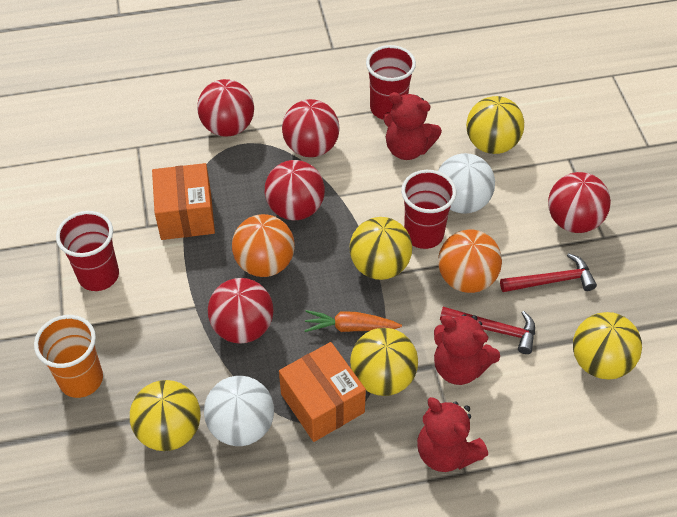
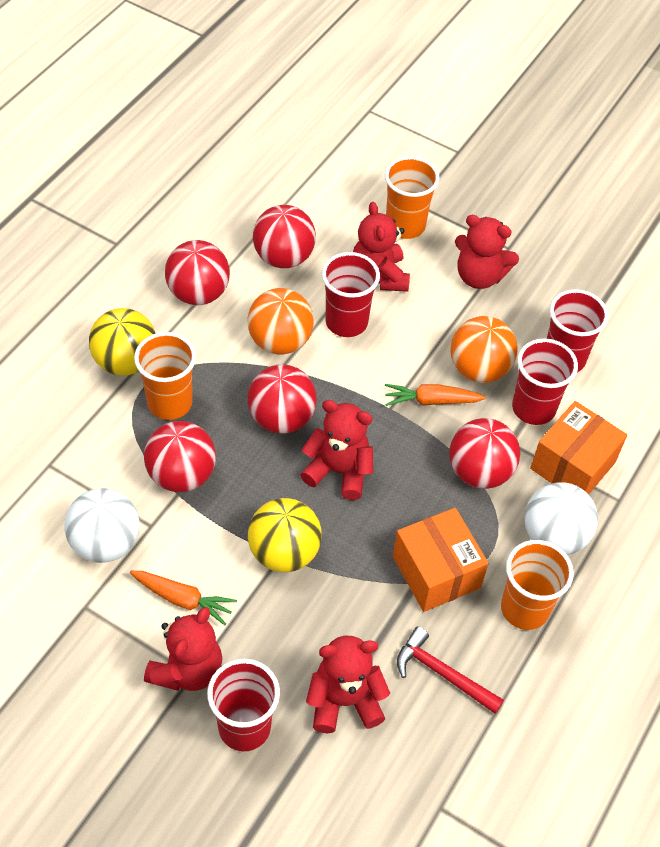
orange carrot: [304,310,402,332] = 1 -> [130,571,237,626] [385,384,486,406] = 2
orange cup: [34,315,103,398] = 1 -> [134,332,196,420] [385,156,440,239] [501,540,574,630] = 3
red cup: [56,211,119,291] [366,45,416,119] [401,170,456,249] = 3 -> [207,659,280,751] [322,252,380,337] [512,338,578,425] [547,289,609,372] = 4
red hammer: [440,307,535,354] [500,253,597,292] = 2 -> [397,626,504,714] = 1
red teddy bear: [383,92,442,160] [417,397,488,472] [434,314,500,385] = 3 -> [144,607,222,691] [300,400,373,500] [306,636,390,733] [353,202,410,292] [455,215,519,289] = 5
yellow ball: [130,380,201,451] [349,217,412,280] [350,328,418,396] [466,96,524,154] [573,312,642,379] = 5 -> [89,308,156,376] [248,498,322,572] = 2

